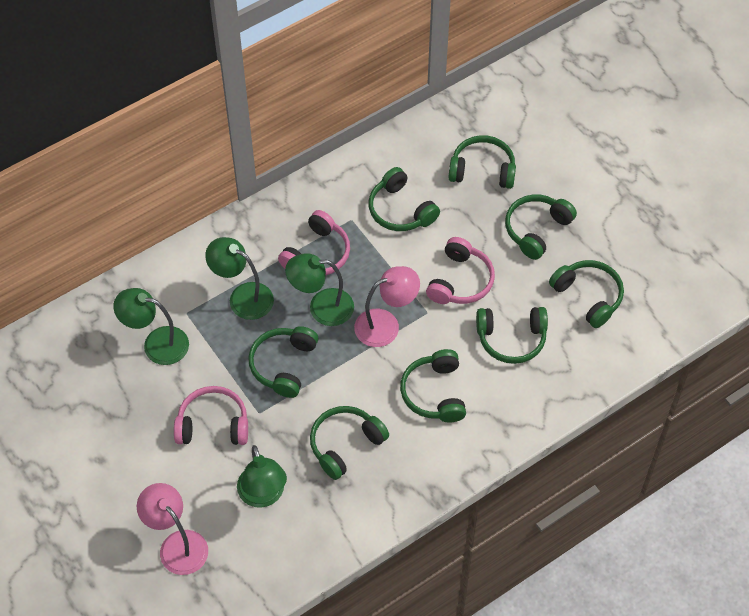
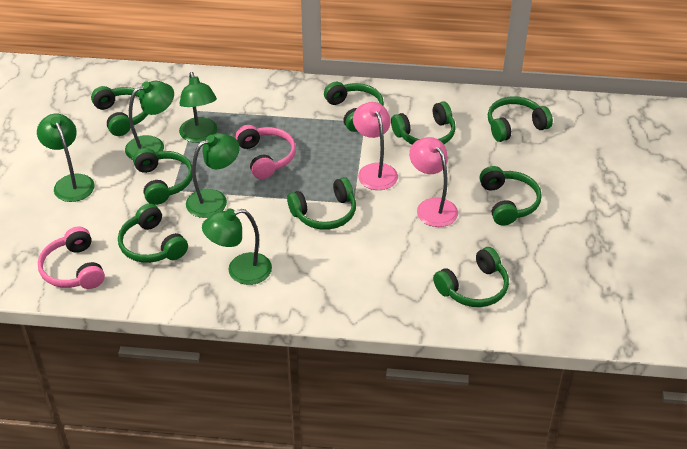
green headphones: [248,326,318,398] [310,406,389,480] [369,167,440,231] [400,349,466,423] [448,135,516,189] [476,307,548,364] [505,194,577,260] [549,260,624,328] = 8 -> [91,86,148,136] [118,203,188,263] [133,148,192,205] [287,177,356,230] [324,82,384,132] [391,101,456,145] [433,247,509,307] [479,166,542,225] [488,96,553,142] = 9
green lamp: [113,288,189,365] [205,237,274,320] [237,445,287,508] [285,253,354,326] = 4 -> [37,114,95,202] [125,81,174,160] [179,72,217,143] [186,133,240,218] [202,208,272,285] = 5
pink headphones: [174,386,248,445] [278,210,350,275] [426,237,495,304] = 3 -> [38,227,105,289] [235,125,296,179] = 2

